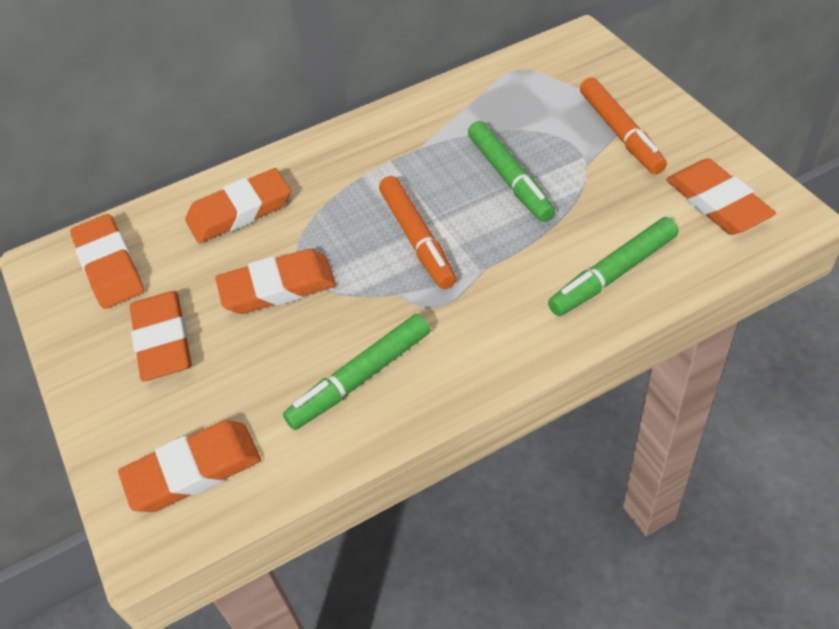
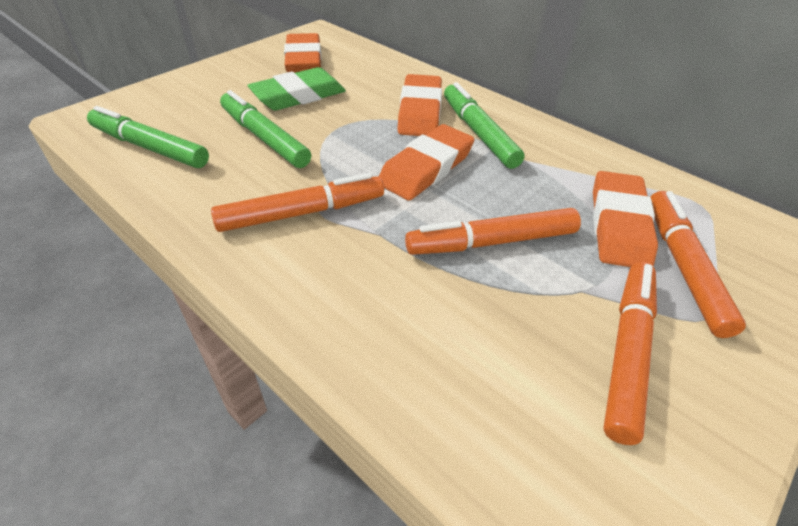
green eraser: none = 0 -> [247,67,346,111] = 1
orange eraser: [70,214,144,309] [118,420,261,512] [130,291,192,381] [185,168,291,243] [215,249,336,314] [666,159,776,235] = 6 -> [284,33,321,73] [379,124,475,201] [397,74,442,136] [593,171,658,267] = 4
orange marker: [379,176,456,289] [580,77,667,174] = 2 -> [211,173,384,232] [405,208,581,255] [603,262,657,445] [651,191,746,338] = 4

